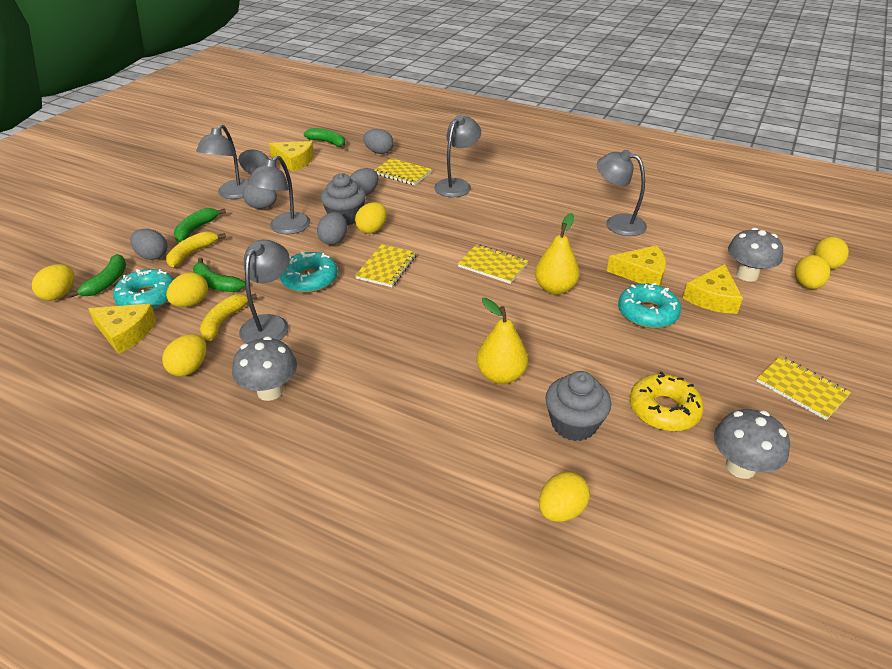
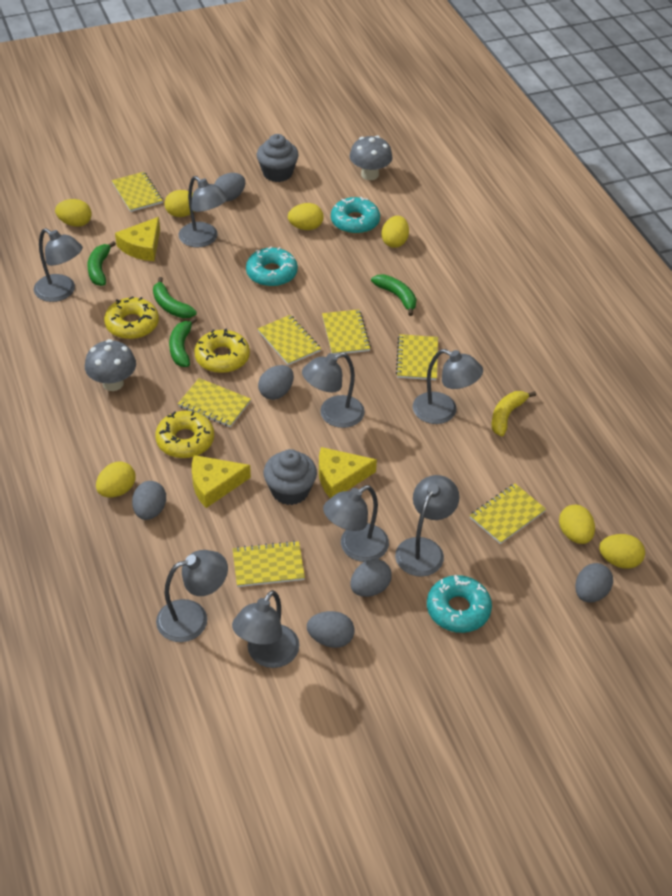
grey lamp: [196,124,248,199] [239,240,290,343] [247,155,310,234] [434,115,481,197] [597,150,647,236] = 5 -> [34,228,83,302] [156,550,228,642] [179,176,228,248] [232,590,299,668] [302,352,365,428] [323,485,389,562] [395,475,460,577] [413,349,483,424] = 8
grey mushroom: [232,336,297,401] [714,409,790,479] [728,228,783,282] = 3 -> [85,339,136,391] [350,136,393,180] = 2
yellow banana: [166,232,226,267] [200,293,257,341] = 2 -> [492,391,536,436] = 1
yellow cheese: [88,304,156,354] [269,141,314,172] [607,245,666,286] [683,264,743,314] = 4 -> [115,217,160,261] [192,455,251,508] [319,447,377,498] = 3
yellow donut: [630,372,704,431] = 1 -> [104,296,159,339] [155,411,214,458] [194,328,250,373] = 3
yellow notebook: [355,244,417,287] [375,158,432,186] [457,244,528,284] [757,356,851,420] = 4 -> [112,172,163,212] [178,378,251,427] [233,541,305,587] [258,315,321,365] [322,309,371,355] [396,334,438,380] [470,483,546,544] = 7
yellow pear: [477,298,528,384] [535,213,580,295] = 2 -> none = 0

